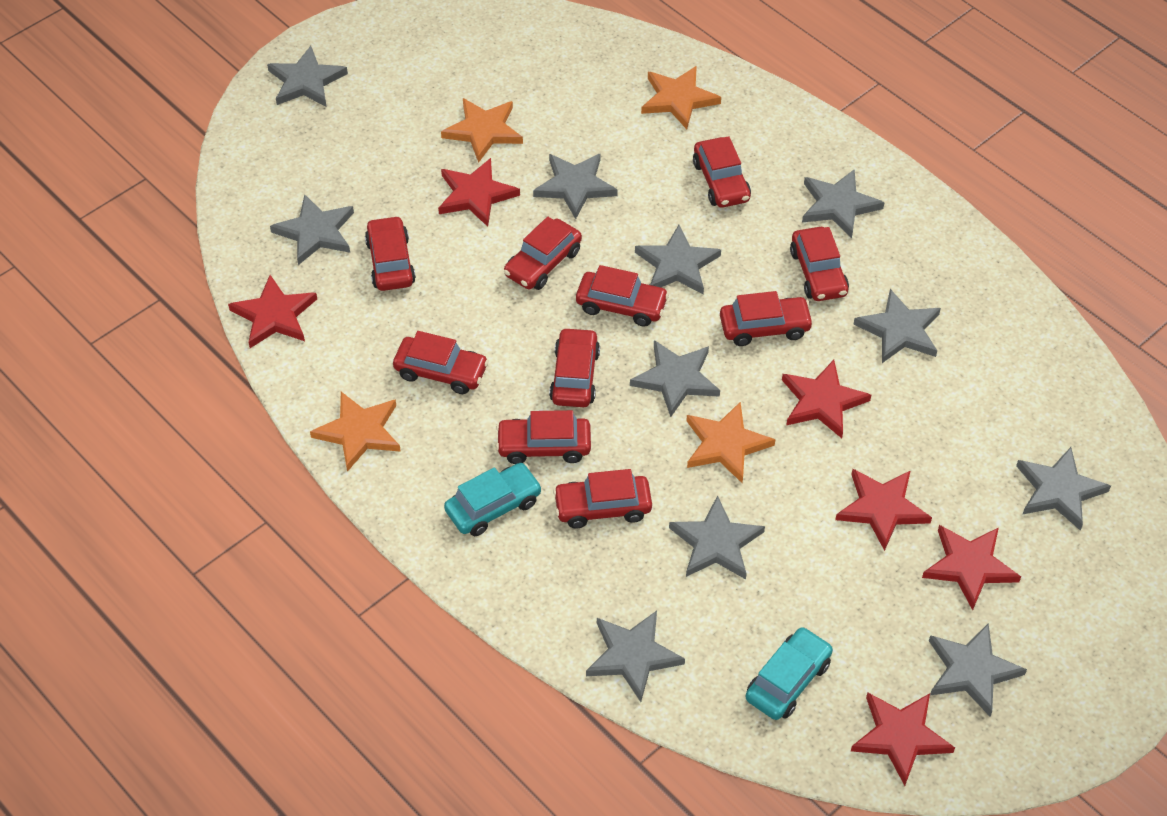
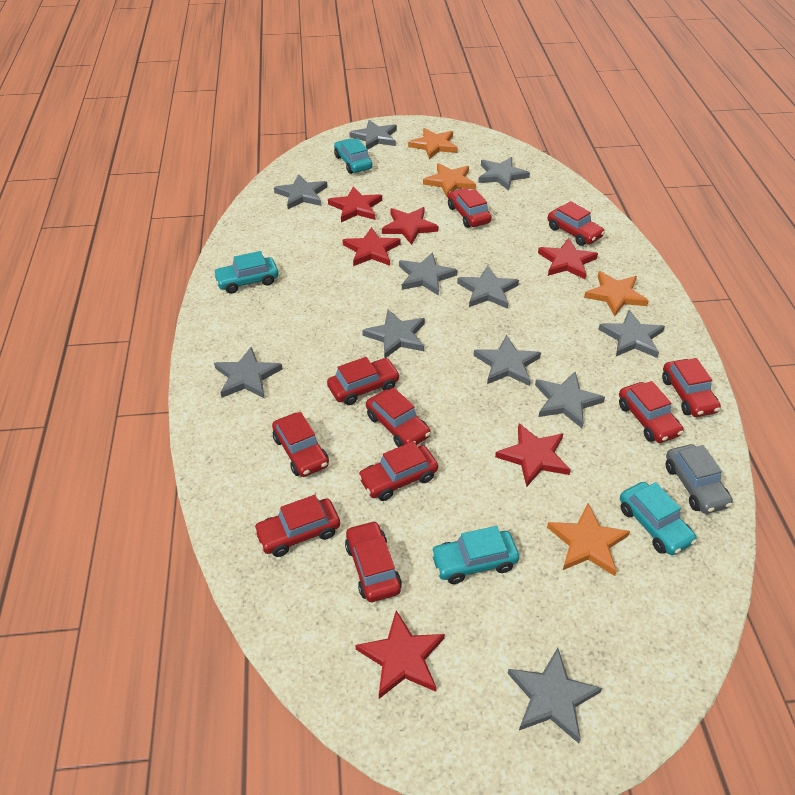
grey car: none = 0 -> [666,444,733,514] = 1
turquoise car: [444,463,542,536] [746,627,833,720] = 2 -> [213,251,278,294] [334,138,372,174] [430,526,519,584] [620,482,697,555] = 4

